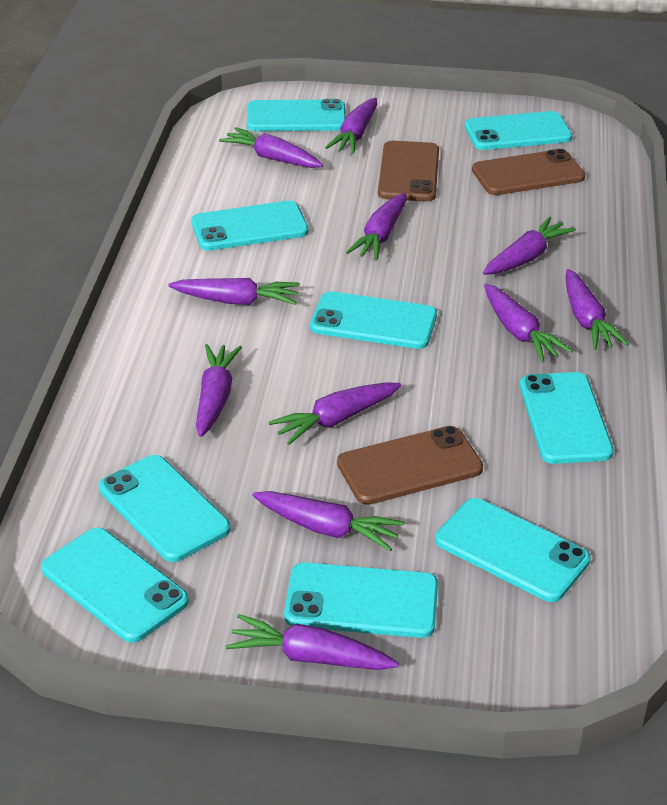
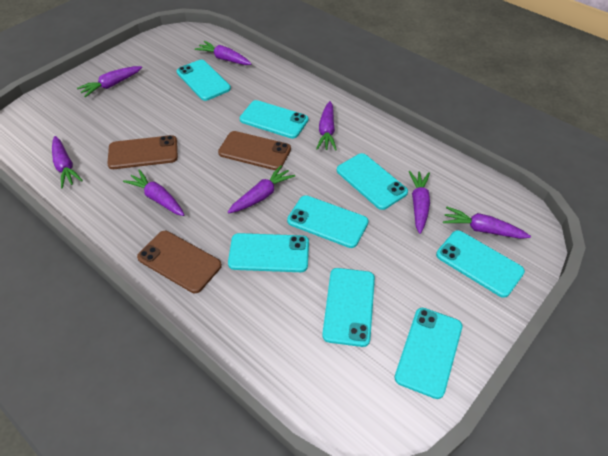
purple carrot: [168,278,300,305] [196,344,242,437] [219,127,323,168] [226,614,399,670] [252,491,405,551] [269,382,401,445] [325,98,377,154] [346,193,406,260] [483,217,576,275] [484,284,573,362] [565,269,629,350] = 11 -> [52,136,83,188] [77,66,142,97] [123,170,184,216] [194,41,252,65] [228,165,296,213] [316,101,337,150] [409,171,430,234] [443,206,531,239] = 8
turquoise phone: [41,528,189,643] [99,455,230,562] [191,201,308,251] [247,99,346,131] [284,562,438,638] [310,291,437,349] [435,498,591,602] [465,111,572,150] [520,372,614,464] = 9 -> [177,60,231,101] [228,233,309,272] [239,100,308,139] [287,195,369,248] [322,268,375,347] [337,153,408,210] [395,308,462,399] [436,230,525,298] = 8

